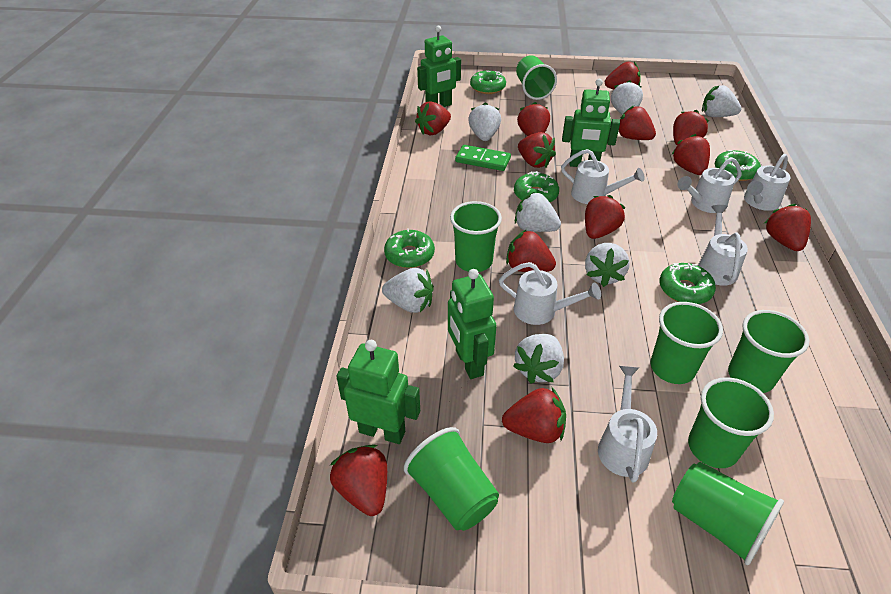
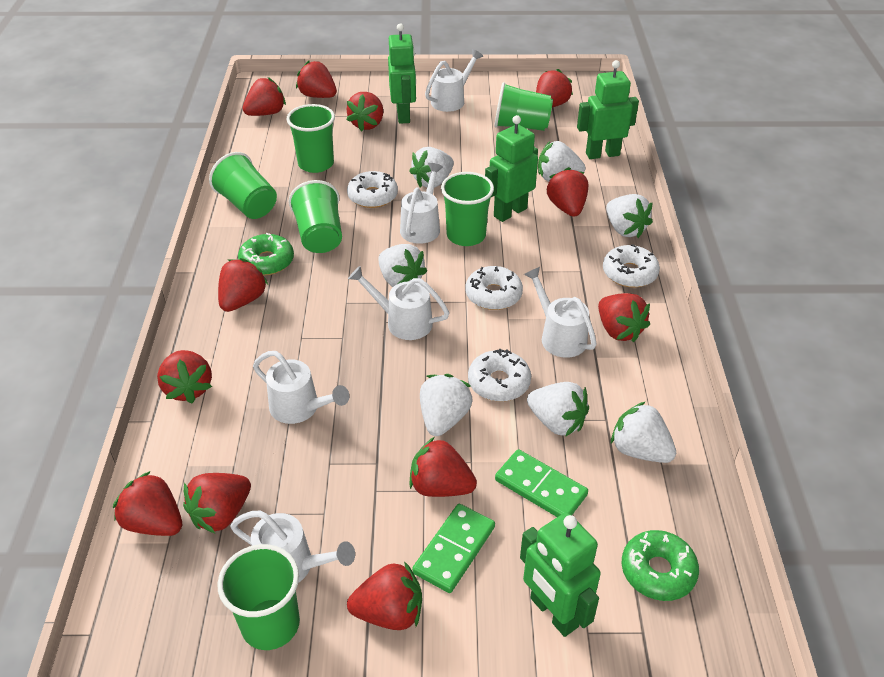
green cup: [404,427,499,531] [450,201,502,272] [516,55,557,100] [651,302,723,384] [672,462,784,565] [688,377,774,468] [728,310,809,393] = 7 -> [209,152,277,219] [217,544,300,650] [286,104,335,173] [289,180,342,253] [441,172,494,246] [494,82,553,131] = 6
green domino: [455,145,511,171] = 1 -> [412,504,495,593] [495,449,588,517] = 2
green donut: [384,228,435,268] [470,71,506,94] [514,171,559,202] [659,263,716,304] [715,150,761,181] = 5 -> [238,233,294,276] [622,530,699,601] = 2
white donut: none = 0 -> [347,171,398,208] [466,266,523,310] [468,349,531,402] [603,244,660,288] = 4

